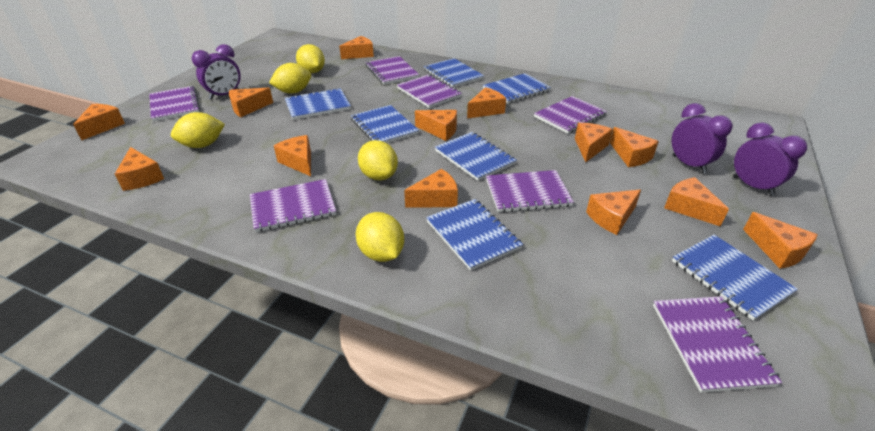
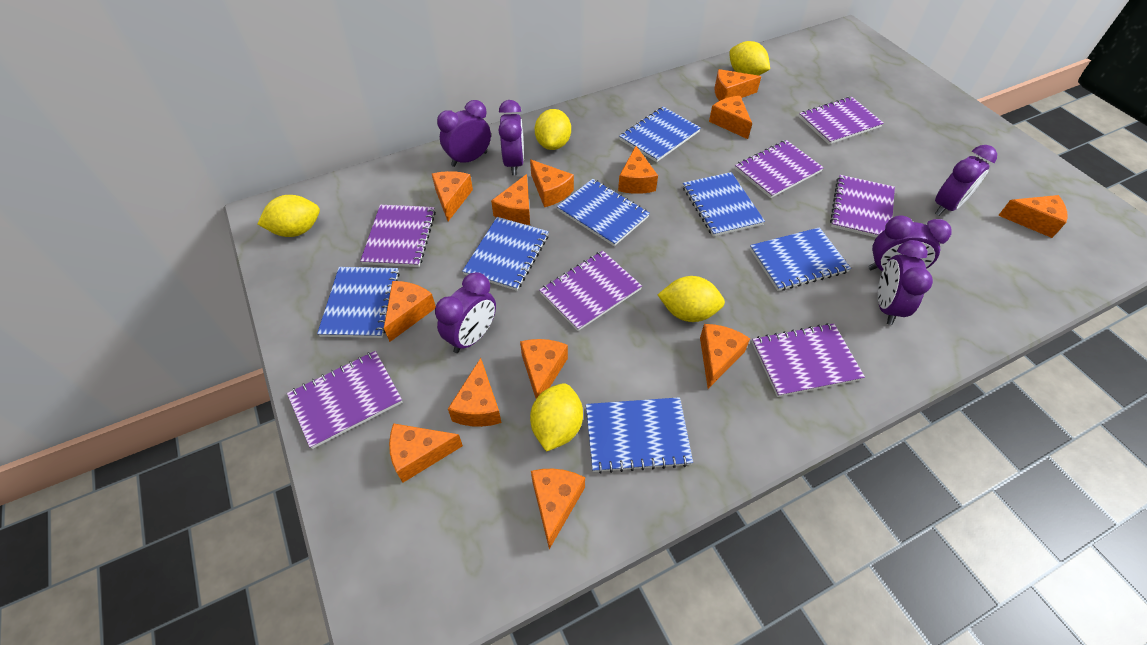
purple clock: [192,44,241,100] [672,103,733,174] [733,122,807,196] = 3 -> [435,272,496,353] [437,100,491,167] [498,100,524,175] [868,215,951,271] [878,240,933,325] [935,145,997,216] = 6

